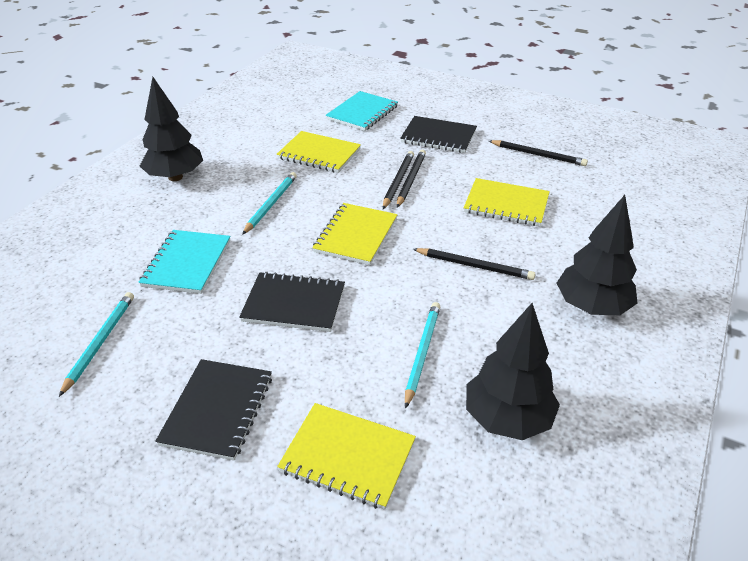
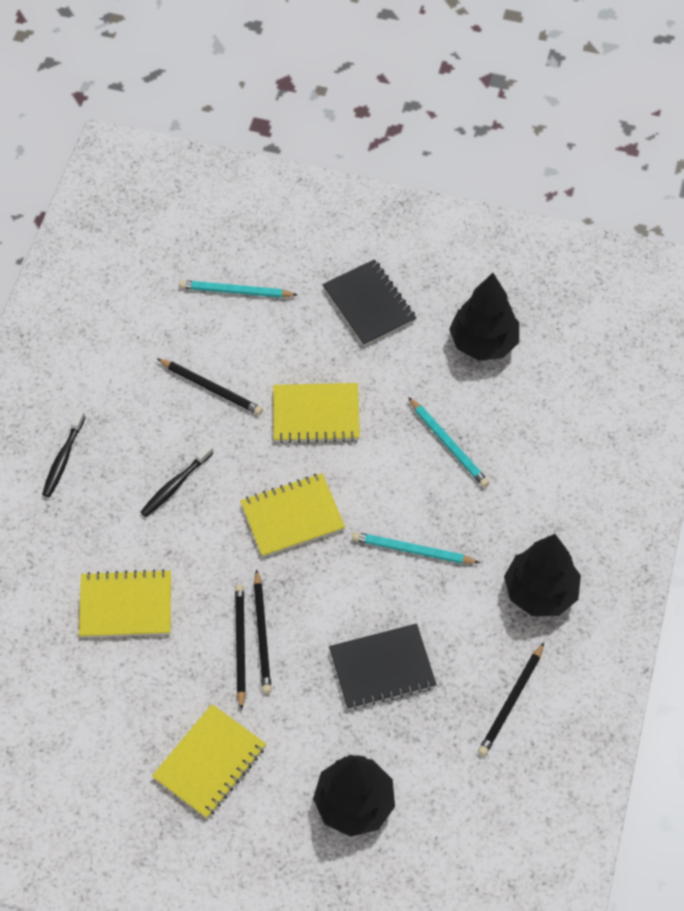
black notebook: [155,359,272,460] [239,272,345,332] [400,116,477,153] = 3 -> [322,259,416,346] [329,624,437,710] = 2
black toothbrush: none = 0 -> [42,410,86,497] [141,443,214,517] = 2
turquoise notebook: [138,230,231,294] [326,91,398,131] = 2 -> none = 0

